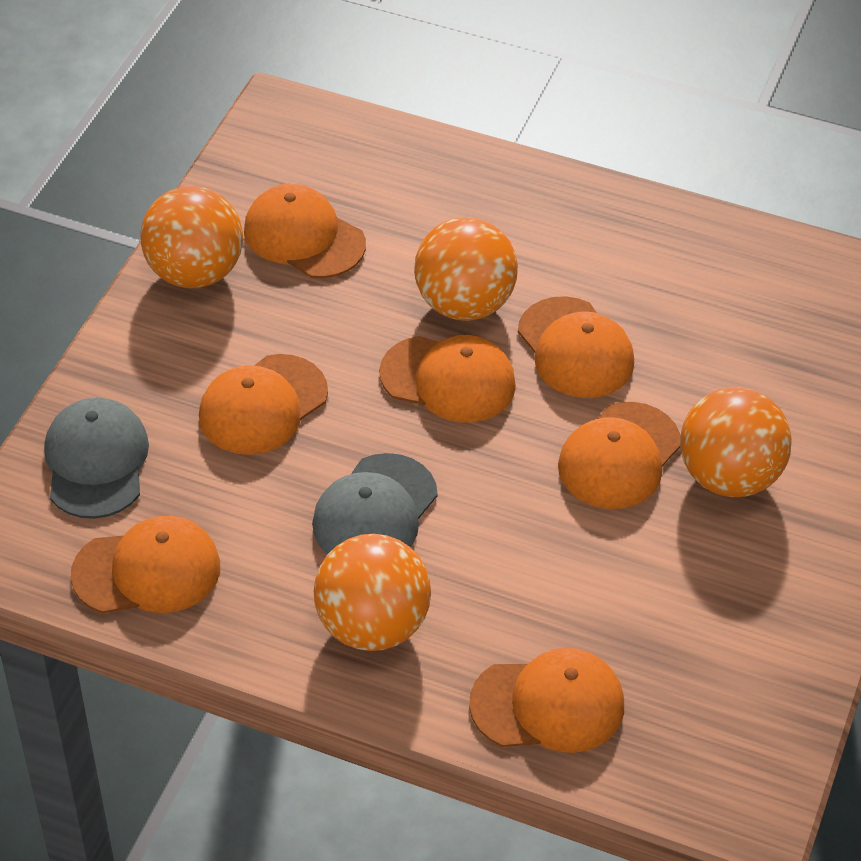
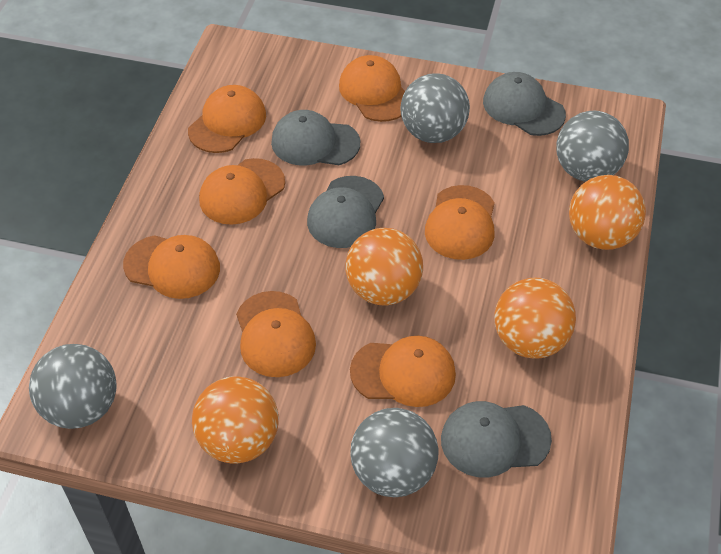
grey ball: none = 0 -> [29,344,117,429] [350,408,439,497] [400,73,470,143] [556,111,629,182] = 4
grey cap: [44,398,149,519] [312,453,438,554] = 2 -> [271,110,360,166] [307,176,384,248] [441,401,552,478] [483,72,566,136] = 4

